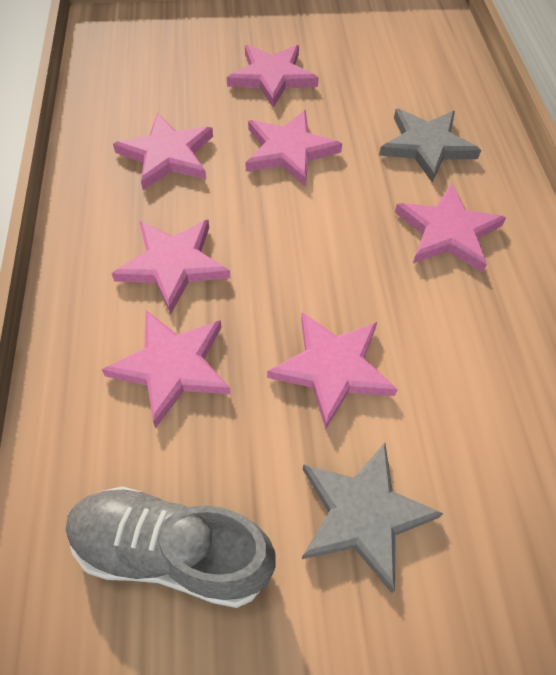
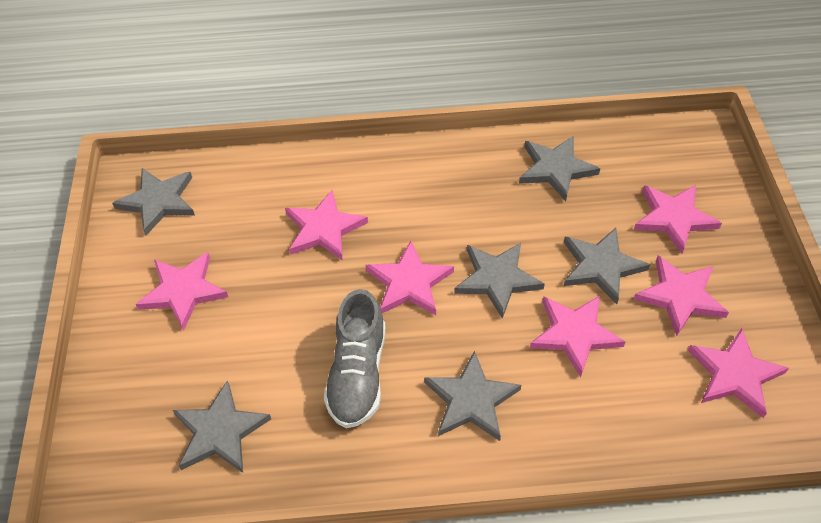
grey star: [302,442,443,593] [379,109,481,182] = 2 -> [112,168,195,235] [173,380,271,473] [424,351,521,441] [454,243,545,319] [519,136,600,201] [564,228,650,304] = 6

